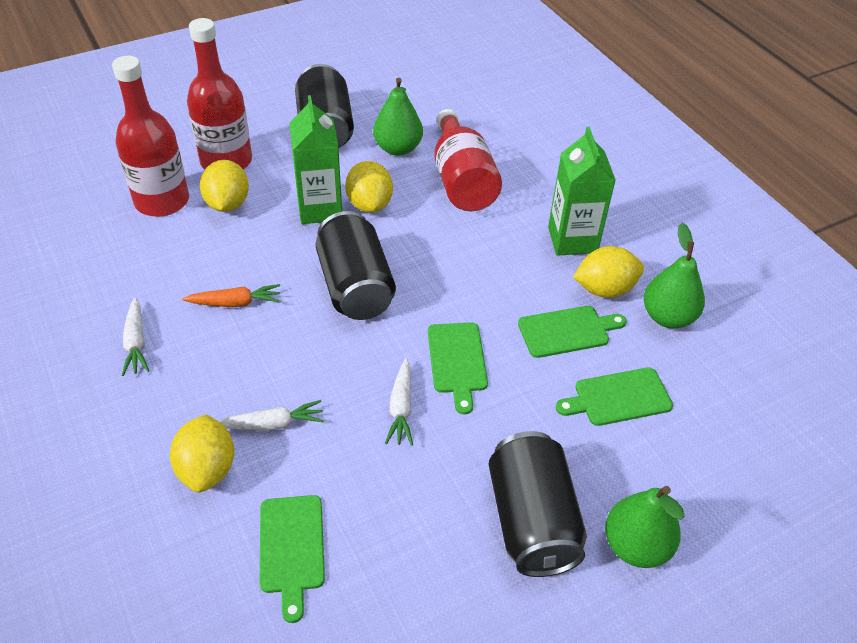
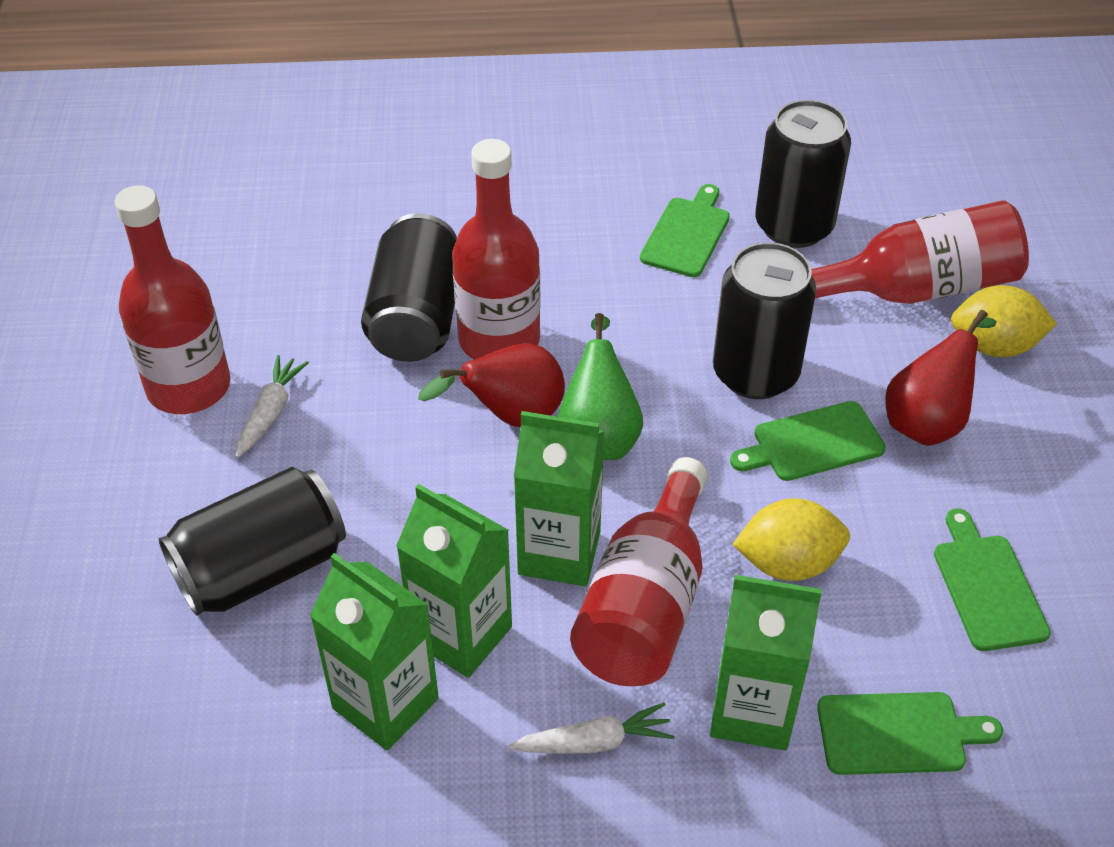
black can: [295,64,354,148] [316,211,396,320] [489,431,587,577] = 3 -> [159,467,346,616] [361,213,457,362] [713,242,816,399] [755,100,851,248] = 4
green carton: [289,95,342,224] [548,127,616,256] = 2 -> [310,553,439,750] [396,484,512,678] [514,411,605,586] [710,575,822,750] = 4
green pear: [373,78,423,156] [605,486,685,568] [644,223,705,328] = 3 -> [557,313,643,460] = 1
orange carrot: [183,284,281,307] = 1 -> none = 0
red bottle: [112,56,189,217] [187,18,252,169] [435,109,502,211] = 3 -> [115,185,230,414] [452,139,541,360] [570,457,708,686] [811,200,1029,304] = 4
red pear: none = 0 -> [418,343,565,427] [885,310,997,446] = 2
white carrot: [122,298,149,376] [219,400,324,431] [385,358,413,445] = 3 -> [236,355,309,458] [509,702,675,754] = 2
yellow lemon: [170,414,234,492] [200,160,249,212] [345,161,393,213] [573,246,644,298] = 4 -> [732,498,850,581] [951,285,1057,358] = 2

